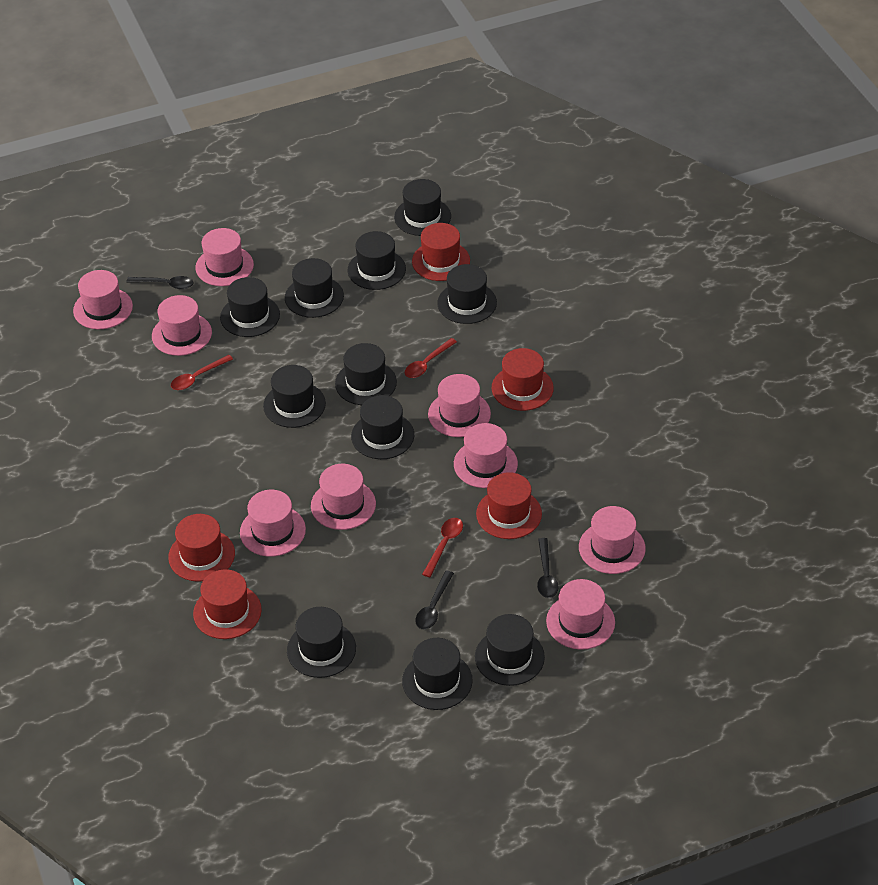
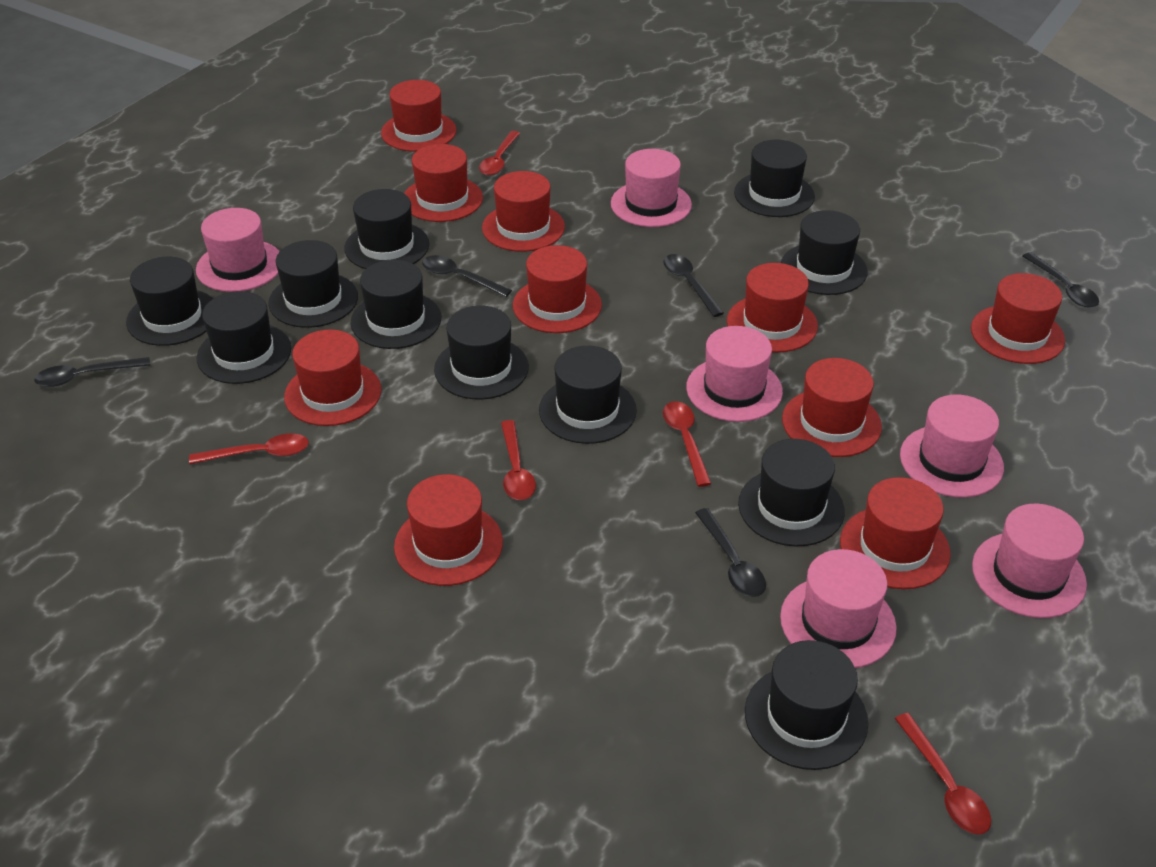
black spoon: [126,276,194,289] [415,570,454,629] [537,538,558,598] = 3 -> [34,357,150,387] [422,255,512,297] [663,254,724,317] [695,508,766,597] [1023,252,1099,308] = 5
pink hat: [73,270,133,329] [152,295,212,356] [195,228,254,286] [240,490,306,557] [311,464,376,530] [428,374,491,437] [454,423,518,488] [546,579,615,650] [579,506,646,574] = 9 -> [196,208,280,292] [611,149,692,227] [686,326,783,422] [780,549,897,668] [900,395,1004,498] [972,504,1087,618] = 6
red hat: [168,514,235,582] [193,569,262,639] [412,223,470,281] [476,472,542,539] [492,348,554,411] = 5 -> [284,329,381,426] [381,80,456,152] [394,474,503,586] [404,144,483,222] [482,171,565,252] [513,245,602,333] [727,263,818,352] [782,358,882,457] [840,477,951,589] [971,273,1065,364] = 10
red spoon: [171,355,233,390] [405,338,457,378] [422,518,463,577] = 3 -> [189,433,309,464] [479,131,520,176] [501,420,536,500] [663,401,711,487] [894,713,991,835] = 5

